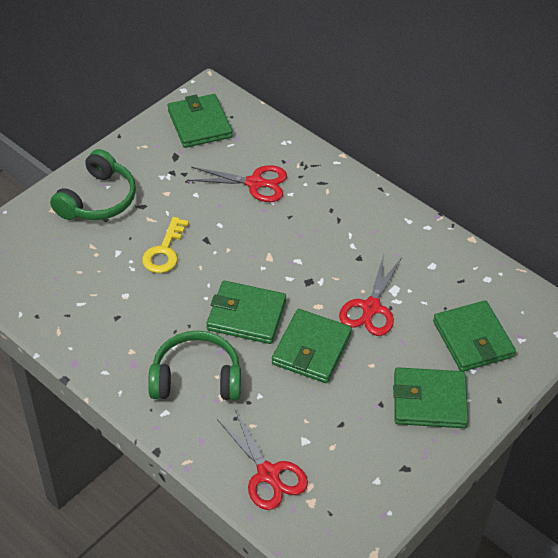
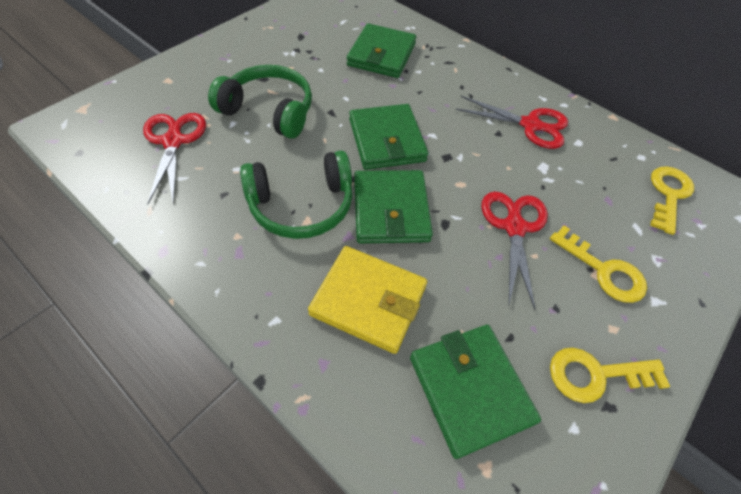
green wallet: [168,94,233,148] [206,280,286,344] [272,309,352,383] [393,367,468,428] [433,300,516,371] = 5 -> [347,23,416,78] [349,104,428,170] [354,170,433,243] [410,325,541,459] = 4
yellow key: [142,217,189,273] = 1 -> [550,225,647,303] [550,348,670,403] [650,166,694,235] = 3
yellow wallet: none = 0 -> [308,246,427,354] = 1

